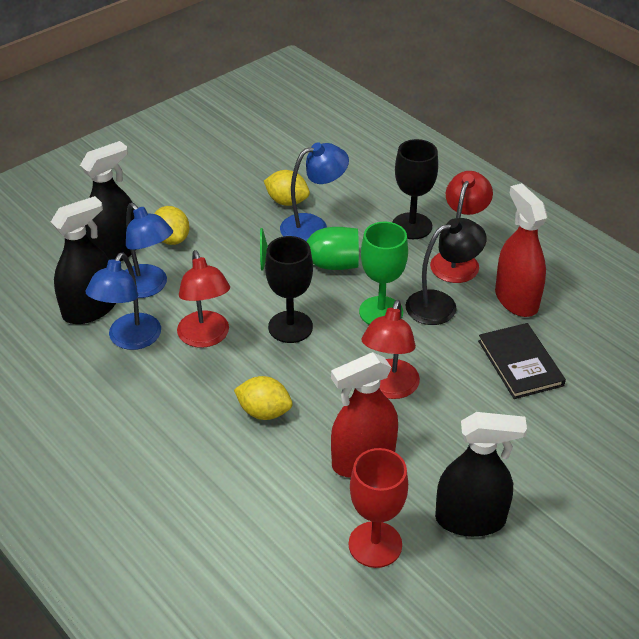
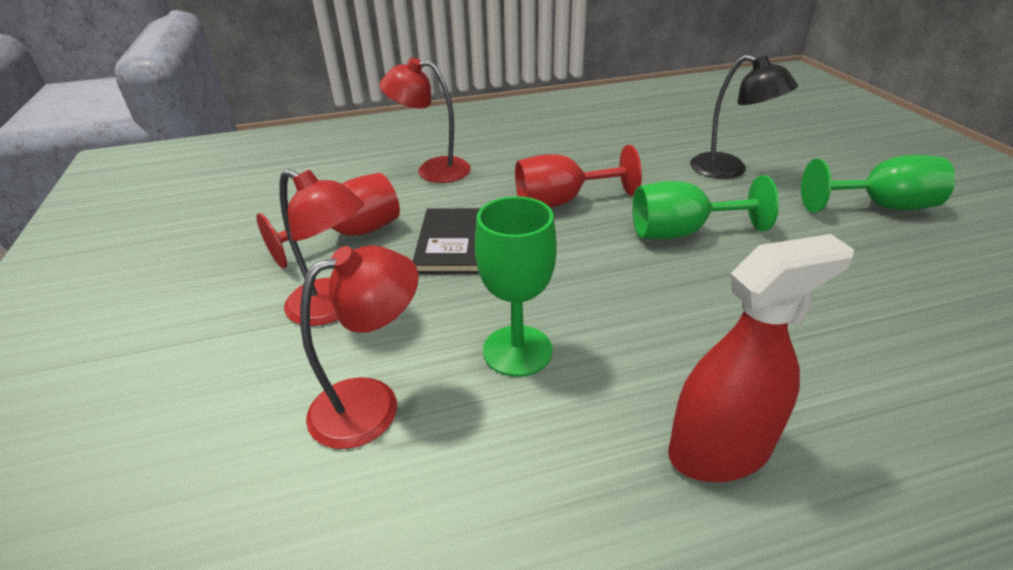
black goblet: [265,236,313,343] [392,139,438,239] = 2 -> none = 0
black spray bottle: [51,196,116,324] [80,141,137,261] [435,412,527,537] = 3 -> none = 0
blue lamp: [86,253,161,350] [125,203,173,298] [280,142,349,241] = 3 -> none = 0
green goblet: [260,227,359,271] [359,222,408,324] = 2 -> [475,196,557,377] [633,175,779,239] [801,155,955,213] = 3
red goblet: [349,448,408,568] = 1 -> [256,173,400,268] [515,145,642,208] = 2
red spray bottle: [331,352,398,478] [495,183,548,317] = 2 -> [668,234,854,482] = 1
yellow lemon: [154,206,190,245] [234,376,293,420] [264,170,310,206] = 3 -> none = 0

